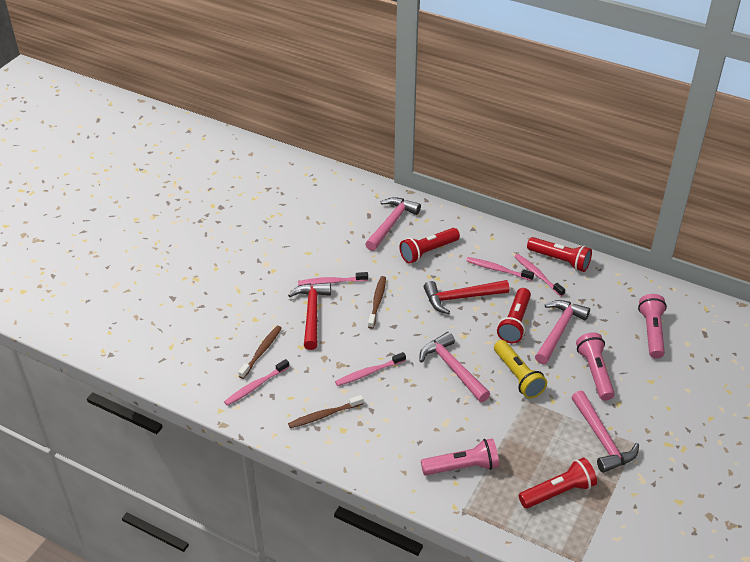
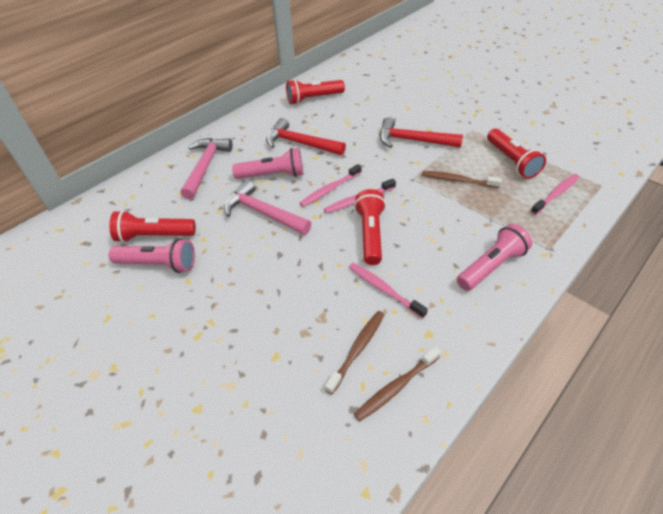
pink hammer: [365,197,421,251] [420,332,490,402] [535,300,590,364] [571,391,639,473] = 4 -> [180,138,233,199] [224,180,311,235] = 2
pink toothbrush: [224,359,289,406] [298,272,368,286] [335,352,406,386] [466,257,534,281] [514,254,565,297] = 5 -> [300,164,362,207] [324,179,396,213] [349,263,428,319] [530,174,579,215] = 4
yellow flashlight: [494,340,547,398] = 1 -> none = 0

